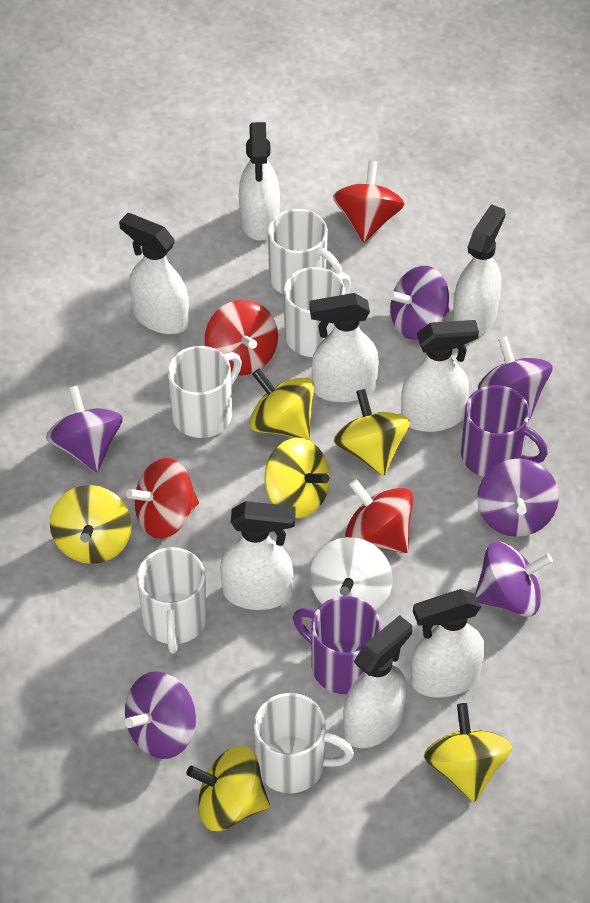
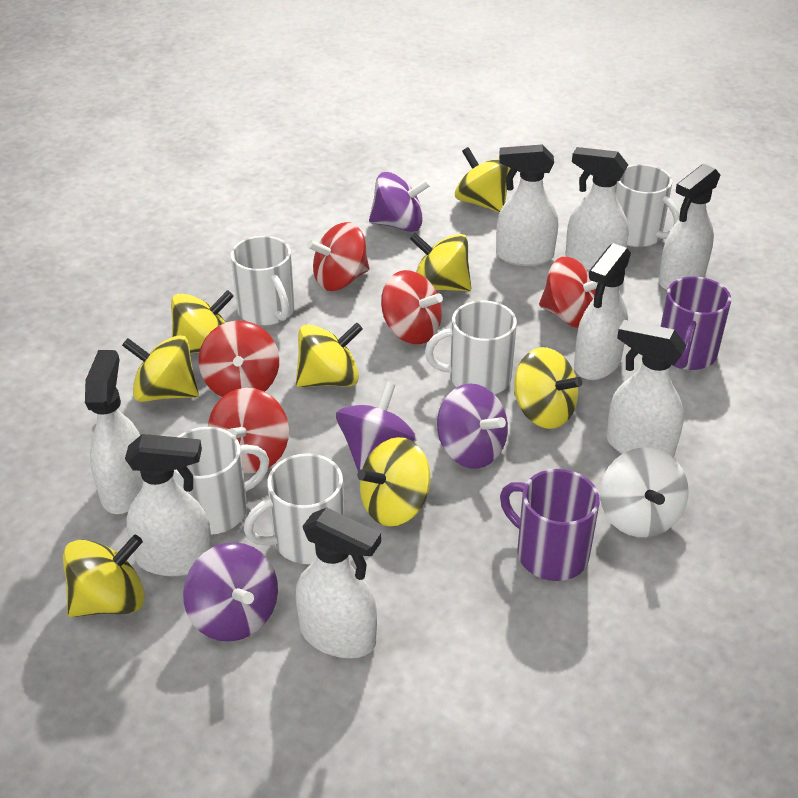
purple spinning top: [46,386,123,472] [125,671,196,759] [388,266,449,340] [475,542,553,617] [477,458,559,537] [478,336,552,420] = 6 -> [183,542,278,642] [336,382,417,472] [369,172,431,232] [437,383,508,469] = 4
red spinning top: [126,458,199,539] [204,300,278,376] [333,161,405,242] [345,479,414,553] = 4 -> [199,321,279,397] [208,388,289,473] [307,222,370,291] [381,270,443,344] [539,257,598,328] = 5
yellow spinning top: [50,485,132,564] [186,746,270,831] [249,369,314,440] [264,438,330,518] [333,389,410,476] [424,703,512,802] = 6 -> [63,535,145,617] [122,335,199,402] [171,290,234,353] [296,322,363,387] [357,437,430,526] [409,233,471,291] [455,147,511,213] [514,347,582,429] = 8

